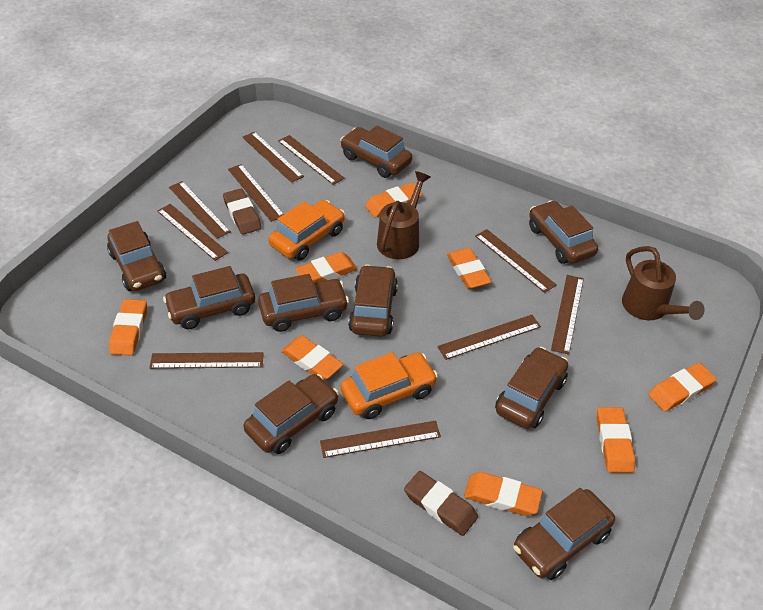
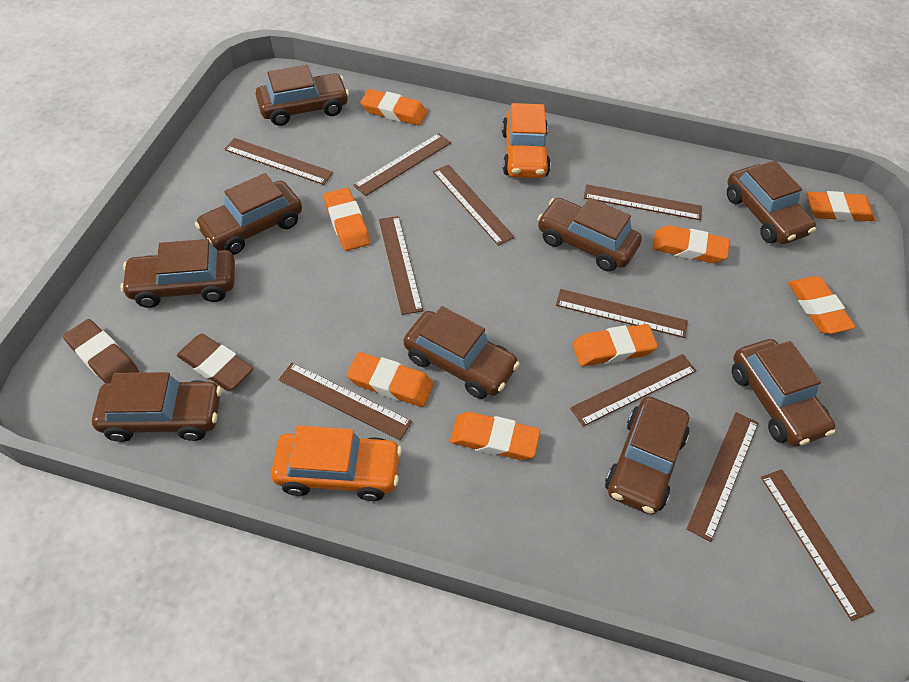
brown watering can: [377,171,430,259] [622,246,705,320] = 2 -> none = 0

